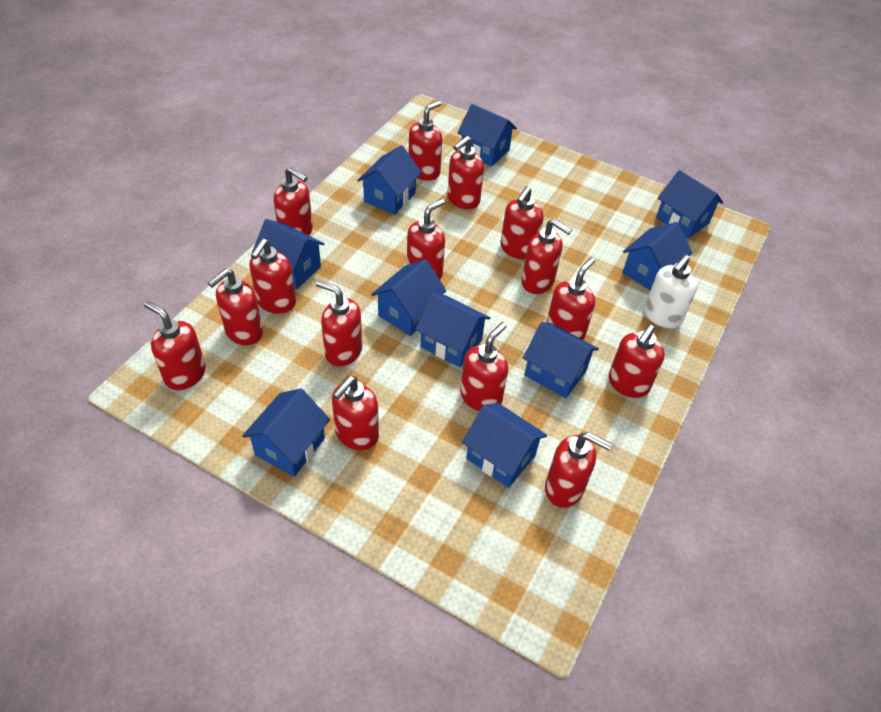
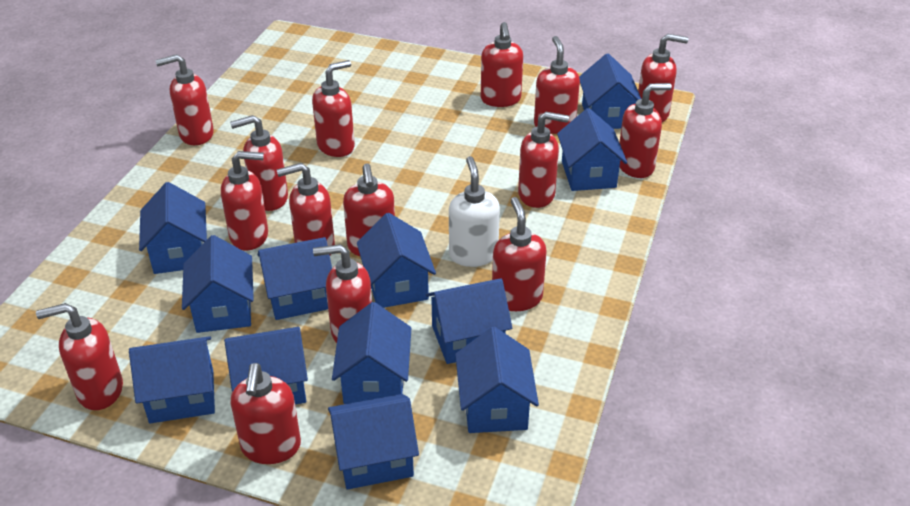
blue house: [242,388,330,477] [252,219,325,290] [357,145,422,215] [371,259,446,336] [415,293,491,367] [457,104,517,167] [462,403,547,488] [523,322,599,398] [623,222,692,290] [656,170,723,239] = 10 -> [129,336,215,423] [139,182,207,274] [182,235,254,333] [224,327,308,405] [258,237,332,320] [328,394,419,489] [332,302,411,404] [357,213,436,308] [426,278,512,364] [455,327,539,433] [557,108,627,191] [579,53,641,129] = 12

